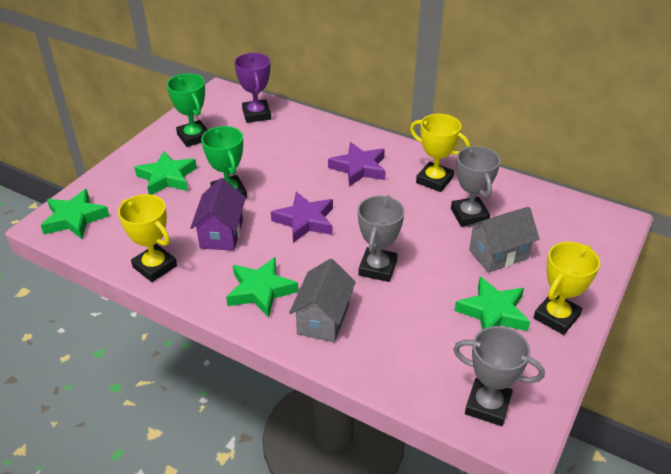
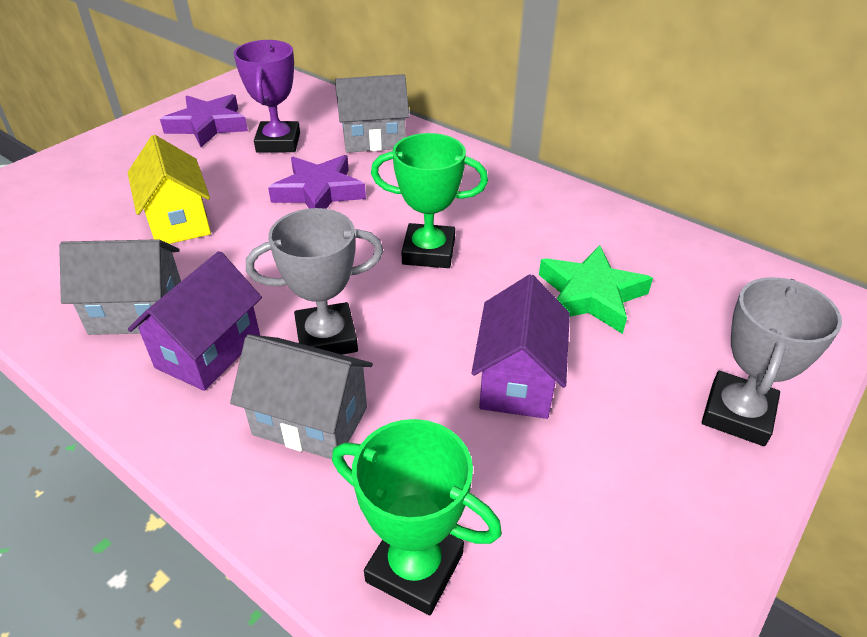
green star: [41,189,110,239] [134,151,197,195] [226,257,298,318] [454,277,530,331] = 4 -> [539,245,653,334] = 1
grey house: [289,259,356,343] [467,207,539,273] = 2 -> [59,239,181,335] [230,334,373,459] [335,74,410,153] = 3
grey trophy: [358,195,405,282] [451,146,500,227] [453,326,545,426] = 3 -> [246,208,383,355] [702,277,842,446] = 2
purple house: [190,178,246,251] = 1 -> [128,251,262,391] [472,274,570,419] = 2
yellow house: none = 0 -> [128,135,211,244] = 1
yellow trophy: [118,194,177,282] [410,114,470,192] [533,242,600,335] = 3 -> none = 0

